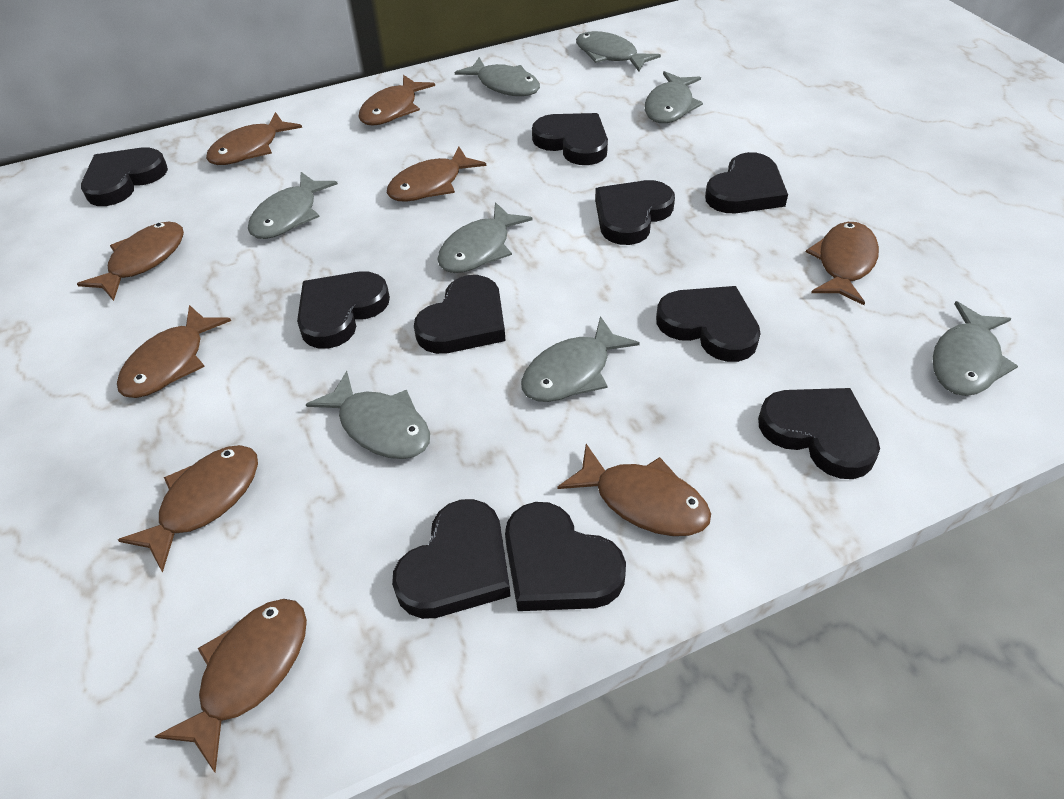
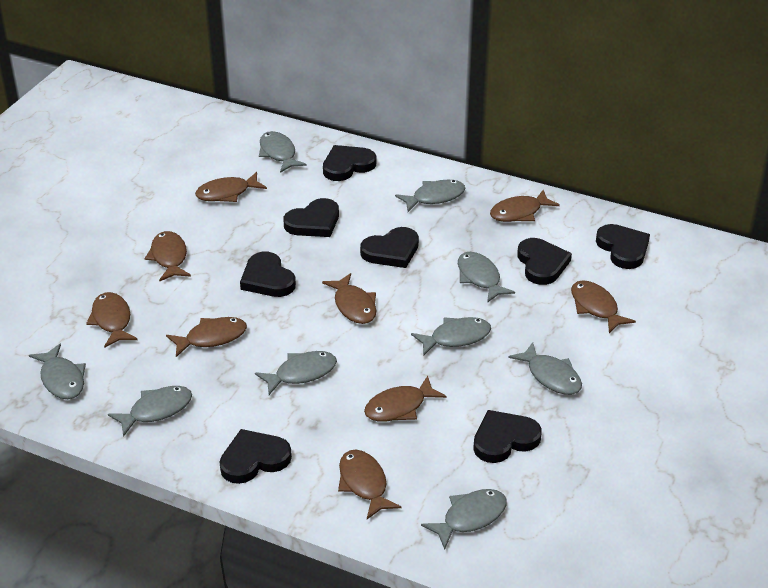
black heart: [81,147,168,206] [297,272,390,349] [392,499,511,619] [414,275,506,354] [505,502,626,611] [532,113,608,165] [595,180,675,245] [656,286,761,362] [705,152,788,213] [758,388,880,479] = 10 -> [220,429,292,484] [240,251,296,297] [284,198,339,237] [323,145,376,181] [360,227,419,268] [473,410,542,463] [517,238,572,285] [596,224,650,269] = 8
grey fish: [248,172,338,239] [305,371,430,459] [437,202,533,273] [455,57,540,96] [521,316,640,402] [576,31,661,72] [644,71,703,123] [932,301,1018,396] = 8 -> [29,343,86,399] [108,386,192,437] [255,351,337,395] [259,131,307,173] [395,180,465,212] [411,317,491,356] [421,489,507,550] [458,252,515,303] [509,342,582,395] = 9

